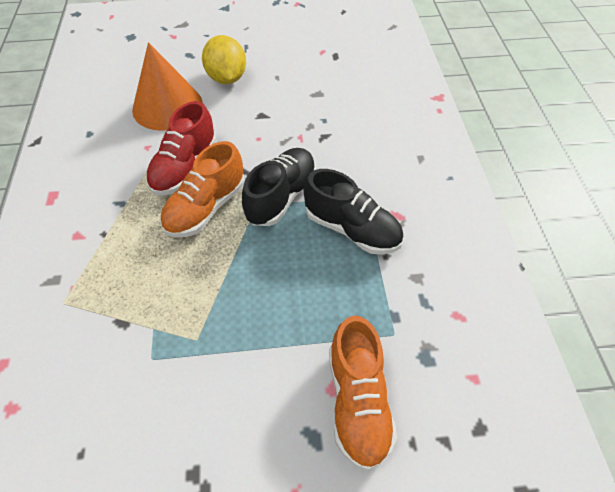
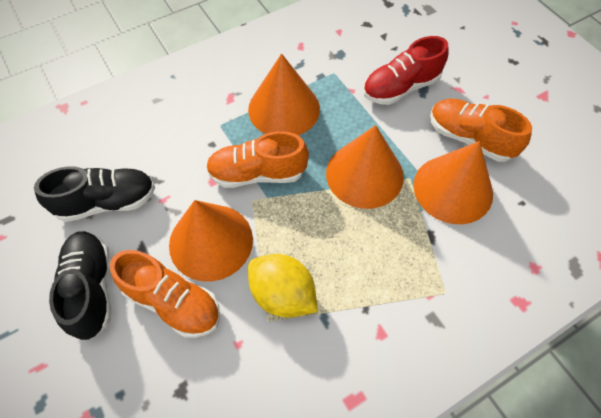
orange cone: [132,42,203,131] = 1 -> [169,200,253,282] [248,54,320,135] [326,125,404,209] [413,141,493,224] = 4
orange shoe: [160,141,245,237] [329,316,397,471] = 2 -> [110,250,220,338] [206,131,309,188] [430,99,532,162] = 3

